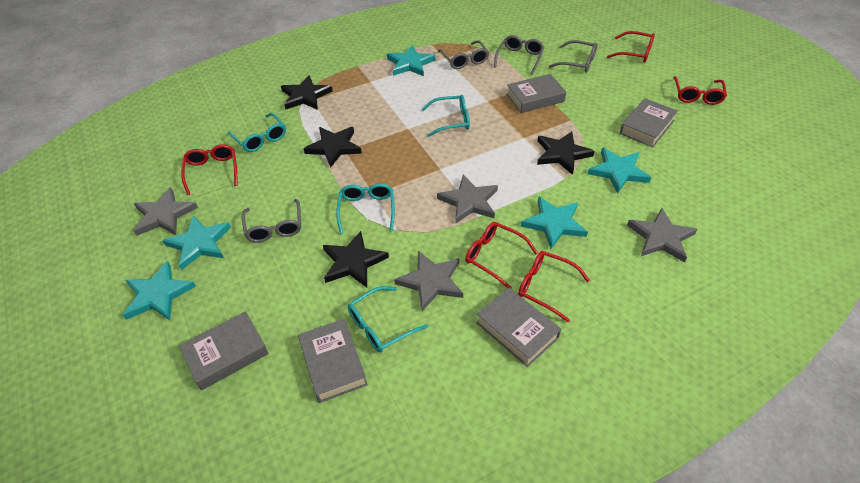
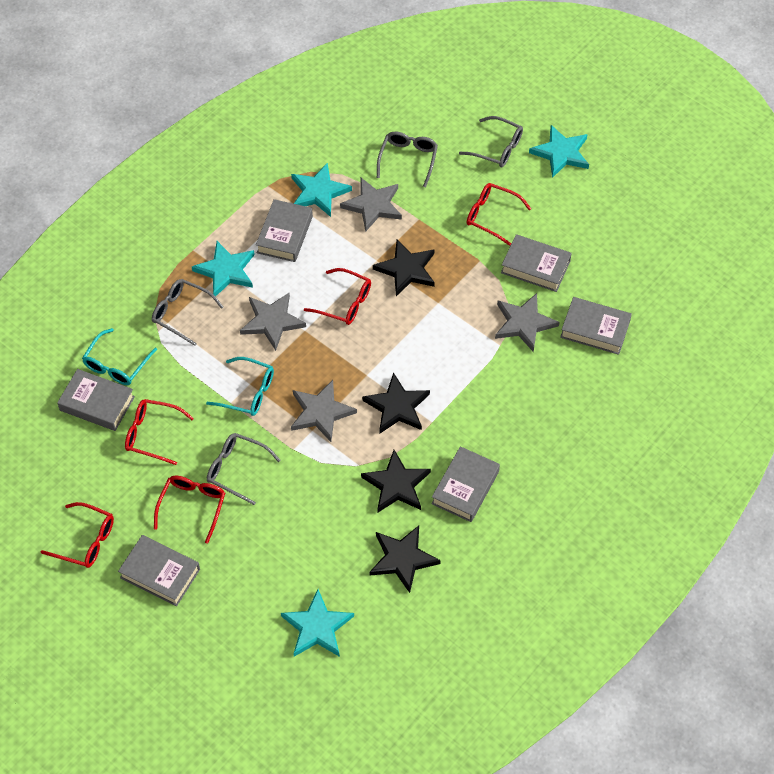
grey book: [179,311,269,390] [298,319,368,403] [476,288,561,367] [506,74,566,113] [620,98,678,147] = 5 -> [57,369,135,431] [118,535,200,606] [256,199,313,262] [431,446,500,522] [501,234,572,292] [560,297,632,355] = 6
turquoise glasses: [228,113,286,152] [336,183,395,234] [348,286,428,353] [422,95,470,137] = 4 -> [82,328,157,385] [206,357,274,416] = 2
turquoise star: [123,261,196,320] [162,215,231,270] [387,45,435,76] [521,196,588,249] [588,147,652,194] = 5 -> [192,241,255,297] [281,589,354,657] [291,163,352,217] [529,125,589,178] = 4

